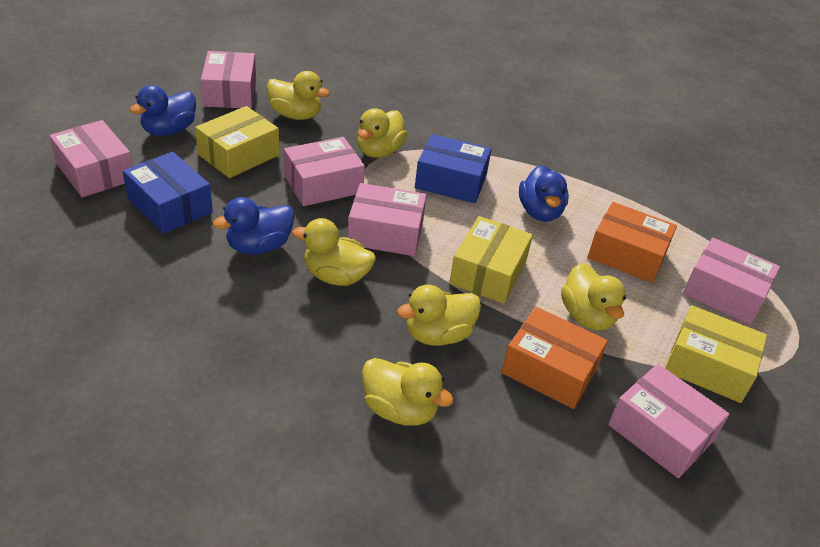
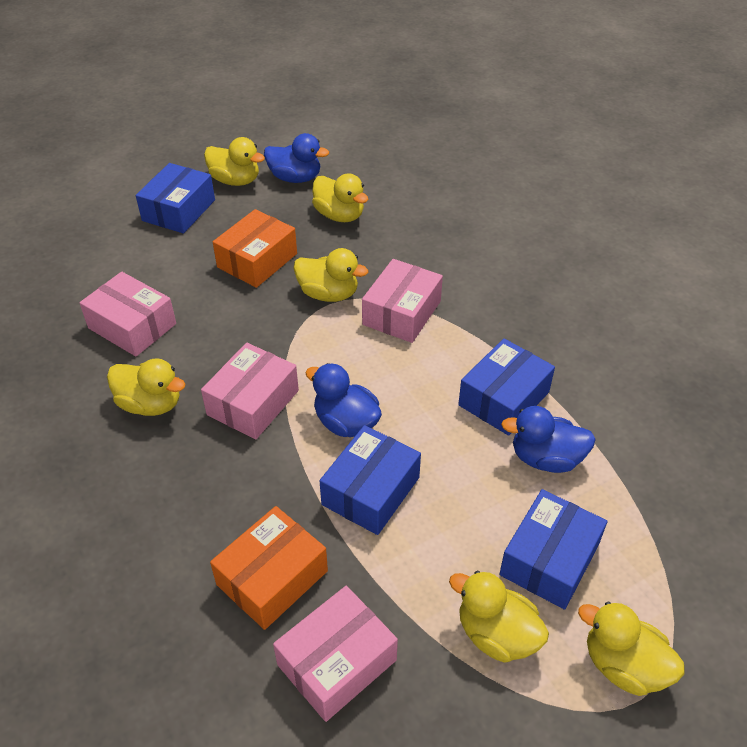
blue box: [123,152,213,234] [415,134,492,203] = 2 -> [136,163,215,233] [320,425,421,535] [458,338,555,436] [499,489,607,610] = 4
pink box: [49,120,133,197] [201,51,256,109] [284,137,365,206] [348,183,427,256] [608,364,729,478] [683,237,780,325] = 6 -> [79,272,176,357] [201,343,299,439] [273,586,398,722] [362,259,443,343] = 4
yellow box: [195,106,279,178] [449,216,533,304] [665,305,767,403] = 3 -> none = 0

